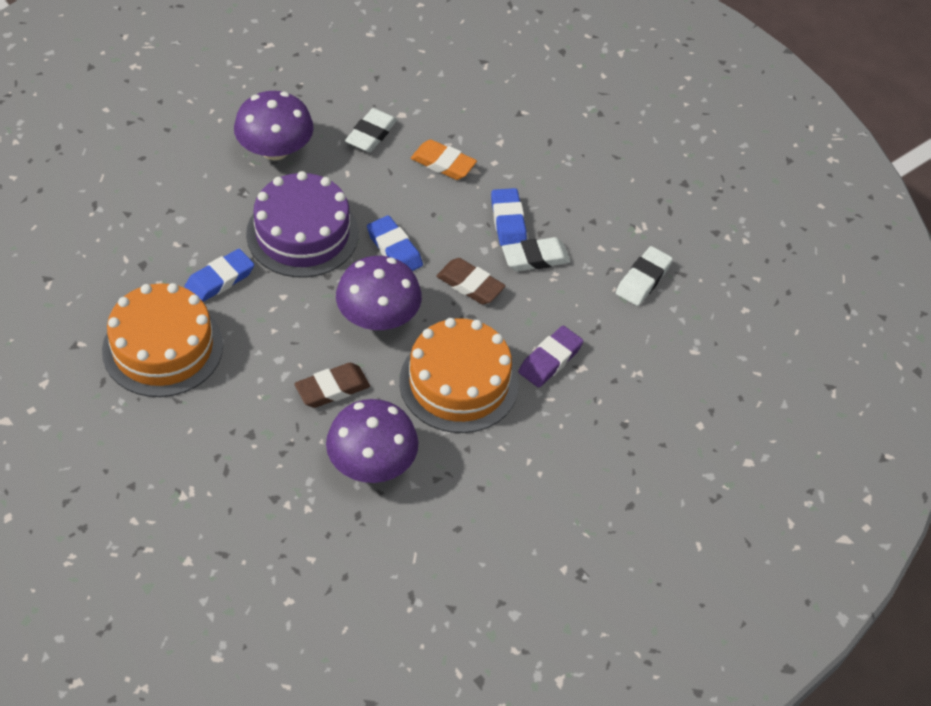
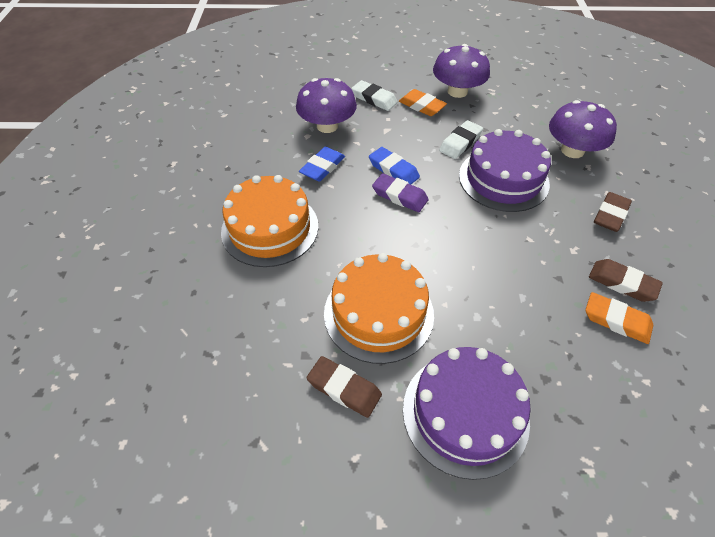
blue eraser: [185,249,254,302] [367,215,423,271] [491,188,527,246] = 3 -> [299,147,345,182] [369,147,420,184] = 2
brown eraser: [294,363,370,408] [436,258,506,304] = 2 -> [306,356,382,418] [589,259,663,302] [594,192,632,232] = 3
orange eraser: [411,139,477,180] = 1 -> [399,89,447,116] [585,292,653,344] = 2
purple cake: [246,171,359,277] = 1 -> [403,347,531,480] [459,129,551,212] = 2
white eraser: [345,108,397,152] [502,237,570,271] [616,246,673,306] = 3 -> [351,80,398,111] [439,120,483,159] = 2

